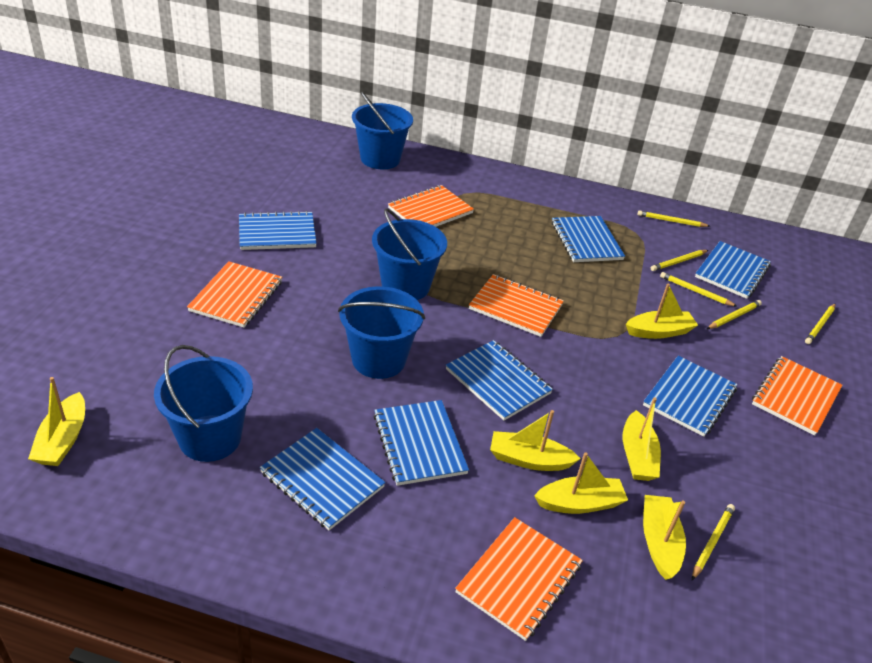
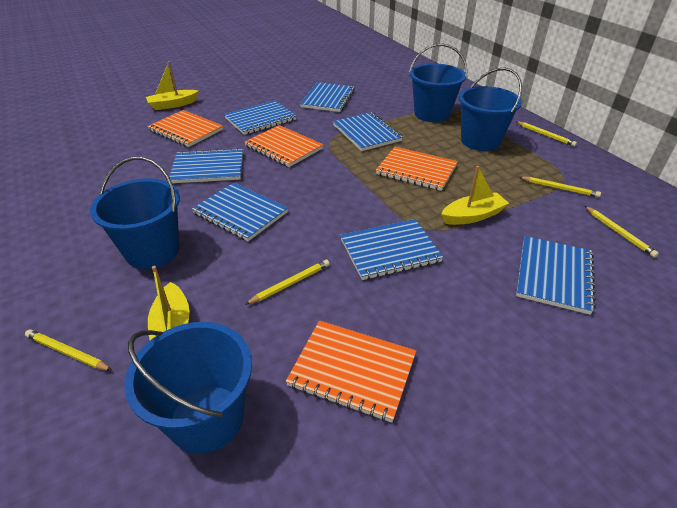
orange notebook: [187,261,282,328] [388,185,474,227] [455,517,583,641] [469,274,564,337] [752,356,842,436] = 5 -> [147,110,223,147] [244,125,323,167] [286,321,416,423] [376,147,458,191] = 4
yellow boat: [28,377,85,466] [490,410,581,471] [534,452,628,514] [623,397,661,481] [626,284,698,339] [643,495,686,580] = 6 -> [146,61,199,110] [148,266,190,340] [441,166,509,225] = 3
yellow pencil: [638,210,710,227] [651,250,708,271] [660,272,738,307] [692,504,735,580] [707,300,762,329] [805,304,836,344] = 6 -> [25,329,112,371] [245,260,330,305] [515,121,577,147] [519,177,601,197] [585,206,659,258] = 5

